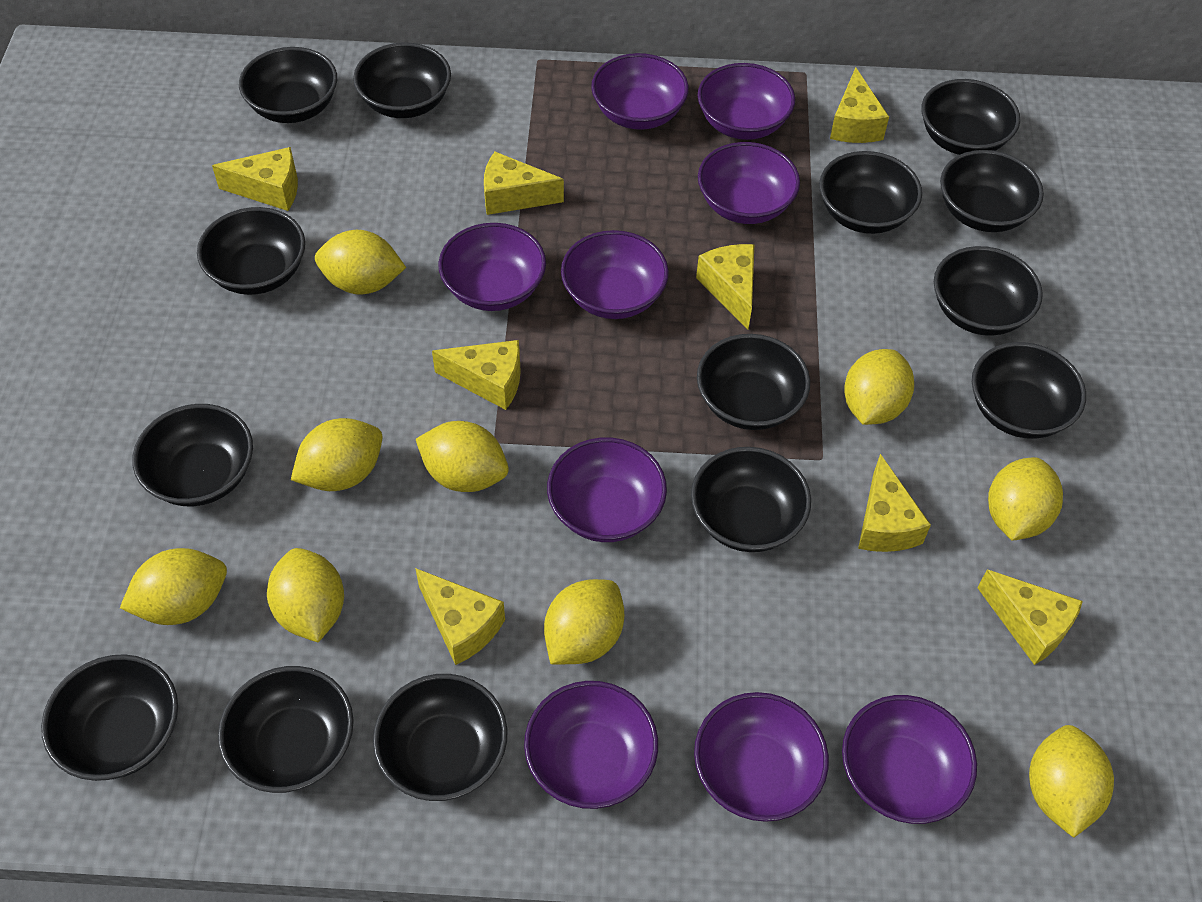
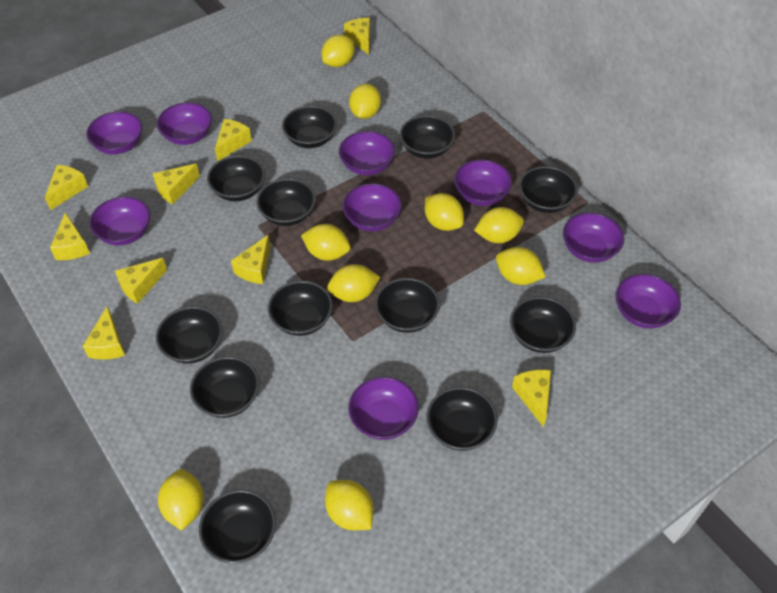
black bowl: [41,654,178,781] [132,404,253,506] [197,207,305,295] [218,666,354,793] [239,47,337,123] [353,43,451,118] [373,674,507,801] [691,447,811,552] [697,334,810,430] [819,151,922,234] [921,79,1020,155] [934,246,1043,336] [940,150,1044,232] [972,342,1086,439] = 14 -> [156,306,223,363] [190,356,259,418] [199,490,276,564] [207,155,265,201] [257,178,316,226] [268,281,333,336] [282,106,337,148] [375,278,440,333] [400,115,455,159] [426,387,497,451] [510,296,576,353] [519,166,578,213] = 12
yellow cheese: [212,147,298,211] [415,568,505,665] [432,340,521,410] [484,152,564,215] [696,244,754,329] [830,68,889,143] [858,454,931,552] [977,570,1083,665] = 8 -> [45,165,88,210] [50,213,90,260] [83,306,125,360] [115,258,167,304] [153,163,200,204] [215,119,252,162] [231,235,270,284] [344,18,370,55] [512,370,551,427] = 9

